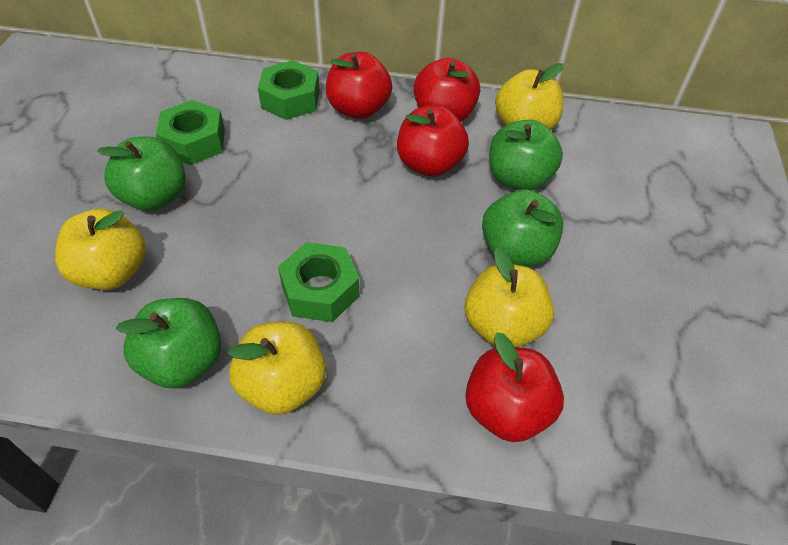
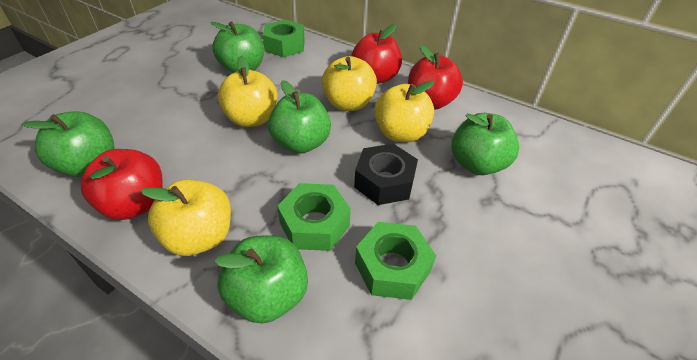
black nut: none = 0 -> [354,144,418,205] = 1
green apple: [97,136,186,211] [116,298,222,389] [482,189,563,267] [489,120,563,190] = 4 -> [22,111,114,177] [211,22,264,73] [214,235,308,324] [268,80,331,154] [452,113,519,175] = 5
red apple: [326,52,392,119] [397,106,469,177] [414,58,480,122] [465,332,564,442] = 4 -> [81,149,163,220] [351,24,402,84] [408,45,463,110] = 3

